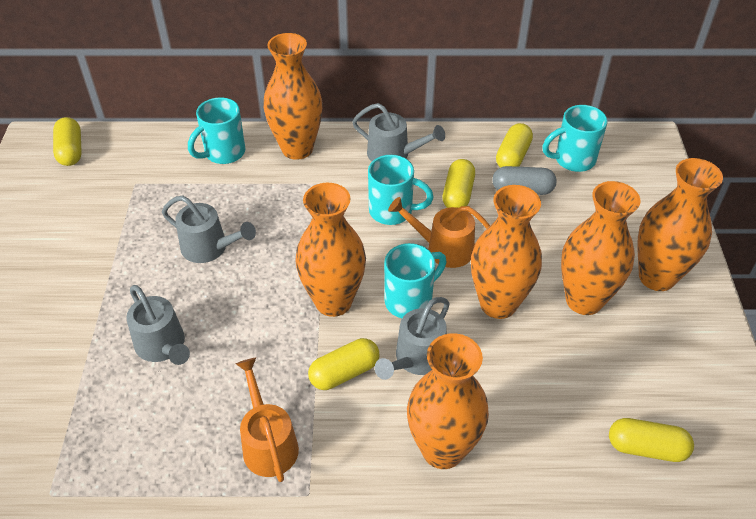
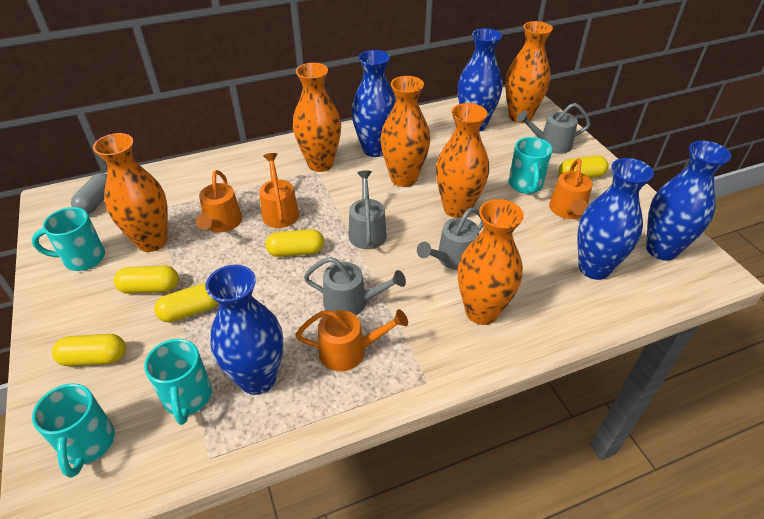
blue vase: none = 0 -> [205,265,283,395] [351,50,396,157] [458,28,502,132] [578,158,654,280] [646,141,731,261] = 5
orange watering can: [236,358,299,482] [388,197,490,268] = 2 -> [196,170,242,232] [259,153,299,228] [295,309,408,371] [549,158,593,219] = 4

